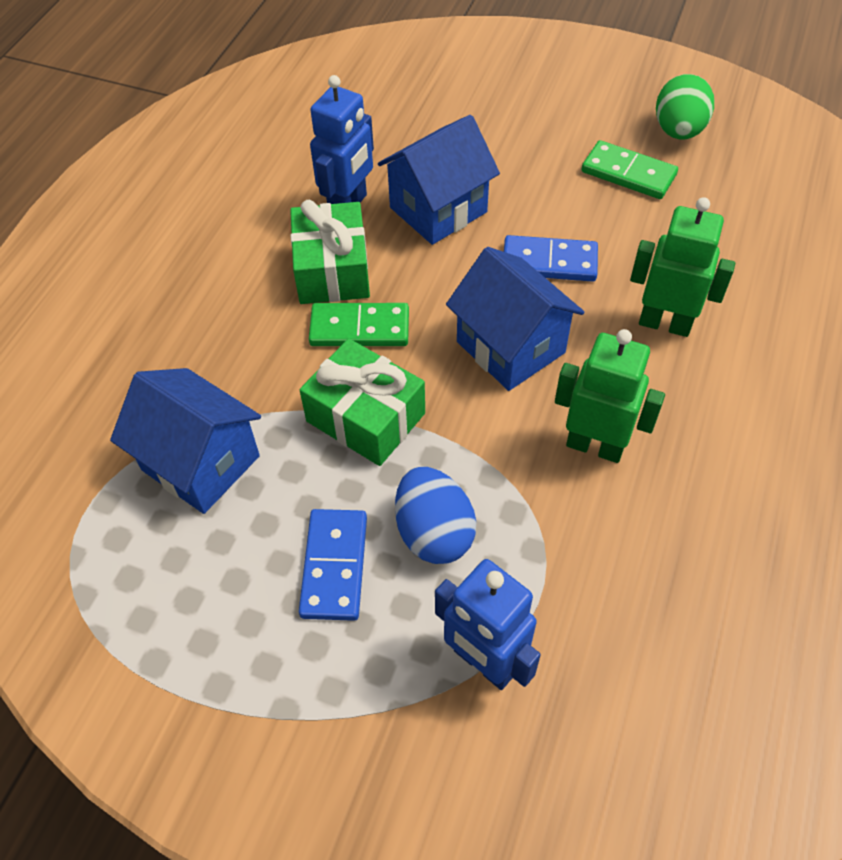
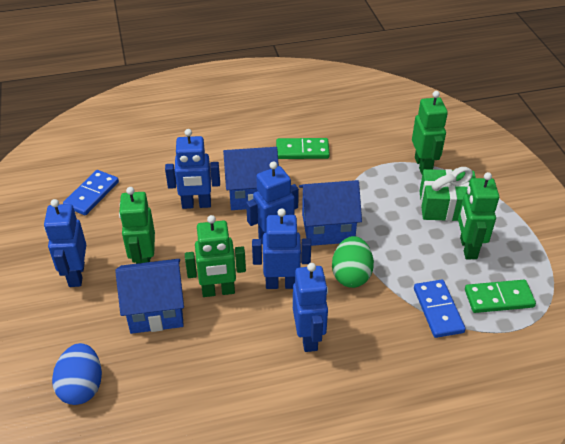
blue robot: [310,75,374,204] [435,559,541,690] = 2 -> [44,199,86,287] [165,129,220,209] [246,161,299,244] [252,208,311,289] [293,263,328,352] = 5
green gift: [290,199,370,304] [300,338,425,466] = 2 -> [420,167,476,221] = 1
green robot: [555,329,665,463] [630,197,735,337] = 2 -> [119,187,155,264] [185,215,246,297] [412,91,448,174] [458,172,499,259] = 4

